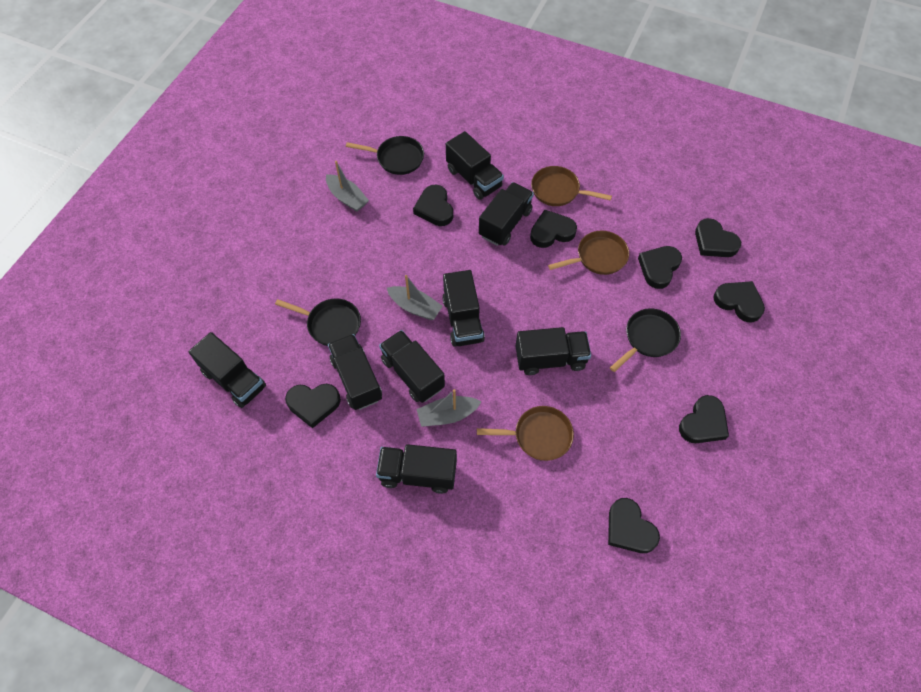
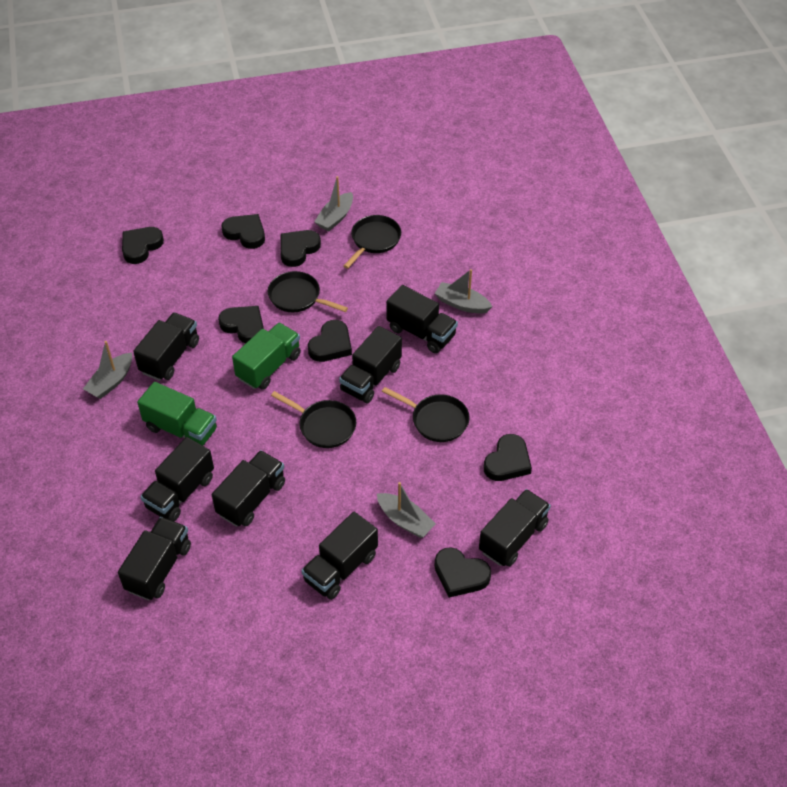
black heart: [285,384,341,428] [413,185,453,226] [530,210,577,248] [608,498,660,553] [638,246,682,289] [679,395,729,443] [695,218,741,257] [713,281,765,322] = 8 -> [122,227,164,264] [218,306,264,343] [222,214,265,249] [280,230,321,267] [308,320,352,362] [434,547,491,598] [483,434,532,481] = 7
black pan: [275,298,361,346] [346,136,424,175] [610,308,681,372] = 3 -> [268,271,348,312] [271,391,356,448] [343,215,401,269] [382,387,469,442] = 4
brown pan: [477,406,574,461] [531,166,612,206] [548,231,629,275] = 3 -> none = 0
green truck: none = 0 -> [137,382,217,446] [232,323,301,390] = 2
grey boat: [326,161,369,212] [387,275,443,320] [416,389,481,427] = 3 -> [83,341,132,399] [314,176,353,231] [377,482,436,538] [435,269,493,314] = 4

